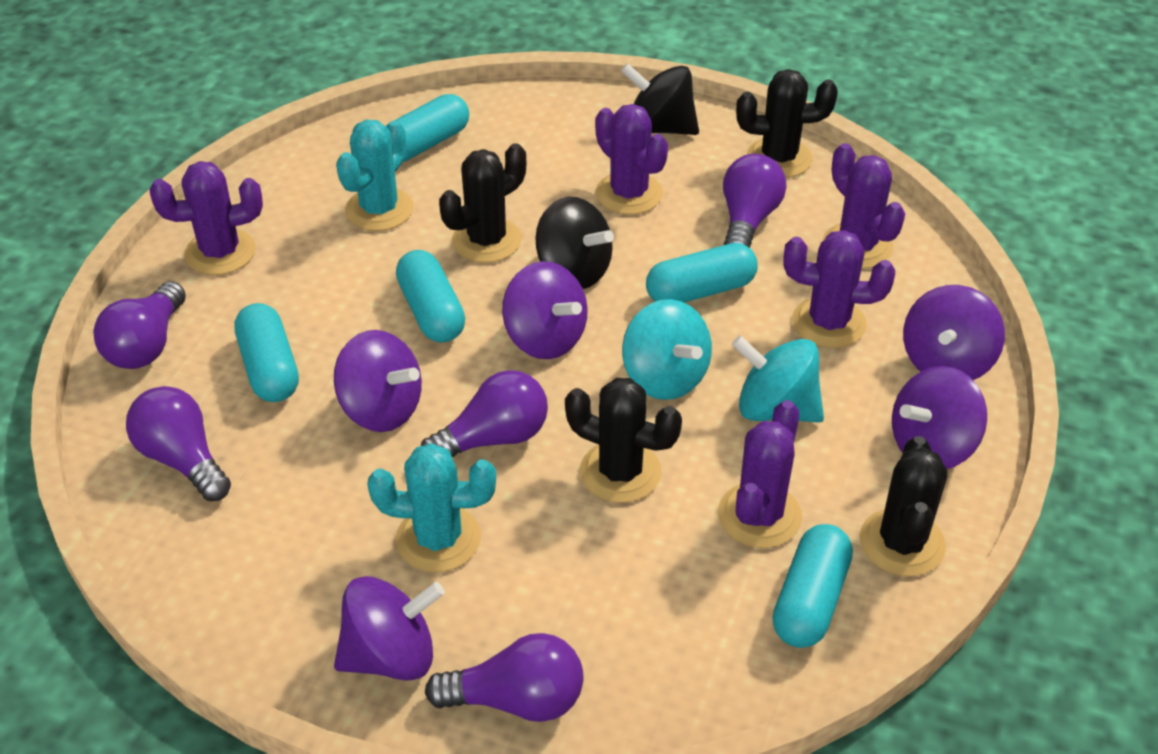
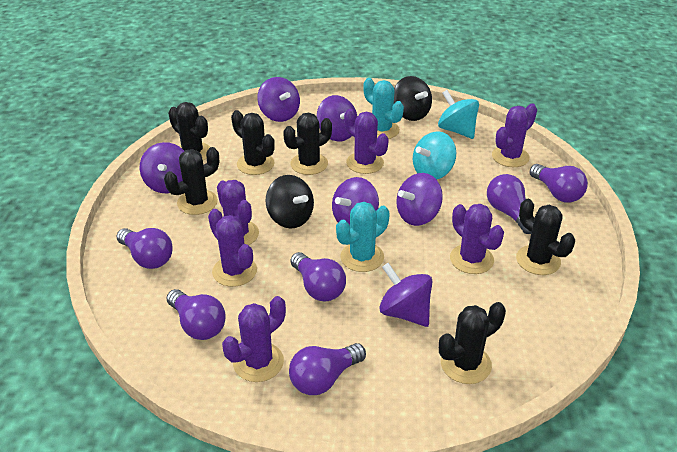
black cactus: [439,143,526,263] [565,378,682,503] [736,69,838,178] [859,436,947,576] = 4 -> [164,147,219,215] [168,102,210,160] [231,110,275,175] [283,113,332,175] [439,302,506,384] [516,199,575,275] = 6
purple cactus: [150,161,263,275] [595,104,668,215] [718,400,802,548] [783,230,895,348] [823,143,905,269] = 5 -> [208,209,257,287] [217,180,259,245] [222,296,286,382] [344,109,389,174] [450,204,504,274] [492,103,537,167] = 6
purple light bulb: [94,281,186,369] [126,386,231,501] [421,370,548,457] [425,633,583,722] [723,154,787,248] = 5 -> [116,228,172,269] [166,289,226,340] [289,343,366,395] [291,252,346,302] [487,174,531,234] [530,164,588,202] = 6
purple spinning top: [334,330,422,432] [334,576,445,680] [502,261,588,359] [892,366,987,469] [903,285,1005,380] = 5 -> [140,142,184,193] [258,77,300,122] [316,95,358,141] [332,177,379,224] [379,263,432,327] [396,173,443,226] = 6
turquoise capsule: [235,303,299,402] [385,94,469,162] [396,250,465,343] [646,243,758,303] [773,524,853,648] = 5 -> none = 0

